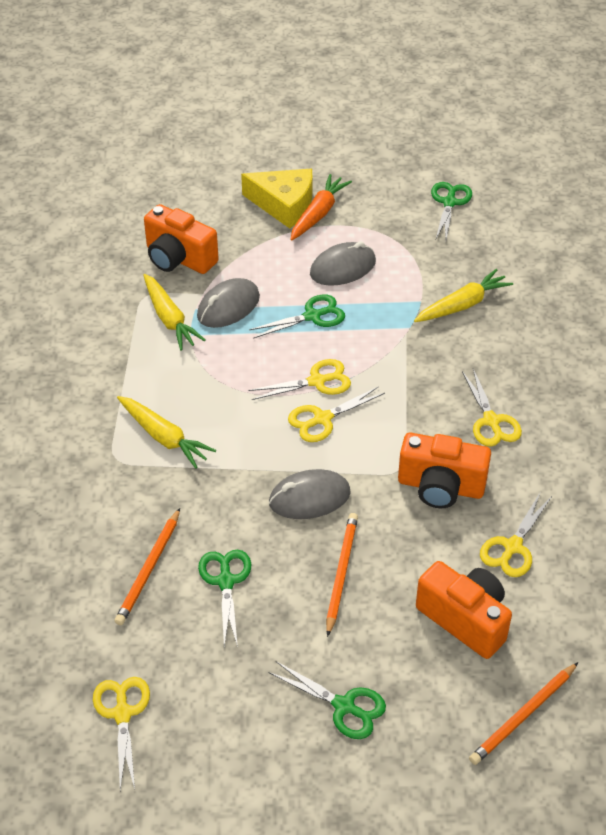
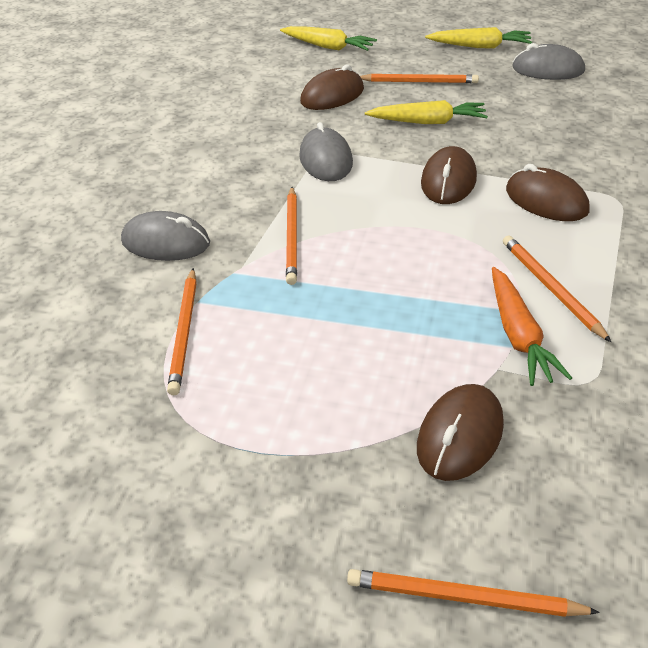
brown mouse: none = 0 -> [300,65,364,110] [417,384,504,481] [421,146,477,204] [506,164,590,221] = 4
green scissors: [198,550,251,647] [249,295,345,339] [269,661,386,739] [431,182,472,239] = 4 -> none = 0
orange camera: [144,204,219,274] [398,433,491,508] [416,561,512,659] = 3 -> none = 0
orange pencil: [115,508,180,625] [326,513,358,637] [469,662,578,765] = 3 -> [167,268,196,395] [286,187,297,285] [347,569,600,617] [360,74,479,83] [503,235,611,342] = 5
yellow cheese: [241,169,312,229] = 1 -> none = 0
yellow scissors: [93,677,150,790] [248,359,351,400] [288,386,385,442] [462,369,522,447] [480,493,552,577] = 5 -> none = 0

